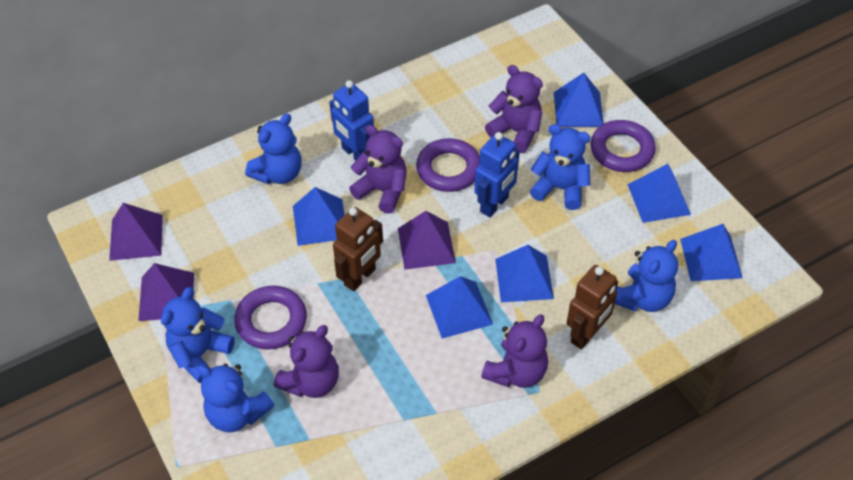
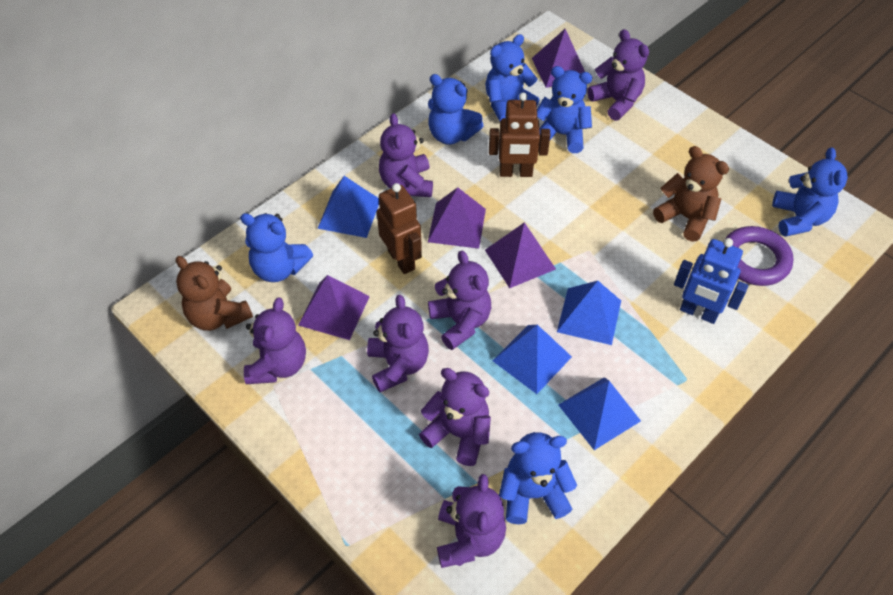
blue pyramid: [293,187,345,246] [426,276,493,339] [495,245,554,302] [554,73,604,127] [627,164,691,223] [680,224,742,281] = 6 -> [317,176,379,238] [493,325,572,394] [557,281,621,345] [558,377,641,450] = 4
blue robot: [329,80,374,161] [475,132,520,217] = 2 -> [674,238,748,324] = 1
blue teddy bear: [161,287,235,383] [197,364,274,432] [245,113,302,184] [530,124,591,210] [615,240,678,312] = 5 -> [240,213,313,282] [428,74,484,145] [485,34,539,121] [499,432,577,524] [537,66,592,153] [772,148,848,237] = 6
brown teddy bear: none = 0 -> [176,256,253,331] [653,146,729,242] = 2
purple pyramid: [109,203,163,261] [138,263,194,321] [398,211,456,270] = 3 -> [298,275,370,340] [428,187,486,249] [485,222,556,288] [532,29,585,88] = 4
purple ring: [234,286,307,350] [416,138,480,192] [590,120,656,172] = 3 -> [723,226,794,286] = 1
purple teddy bear: [274,325,339,398] [349,125,407,214] [481,314,548,388] [485,65,543,153] = 4 -> [244,298,306,384] [367,295,429,392] [379,113,433,197] [419,368,491,466] [428,251,491,350] [437,474,506,568] [587,29,649,121] = 7

